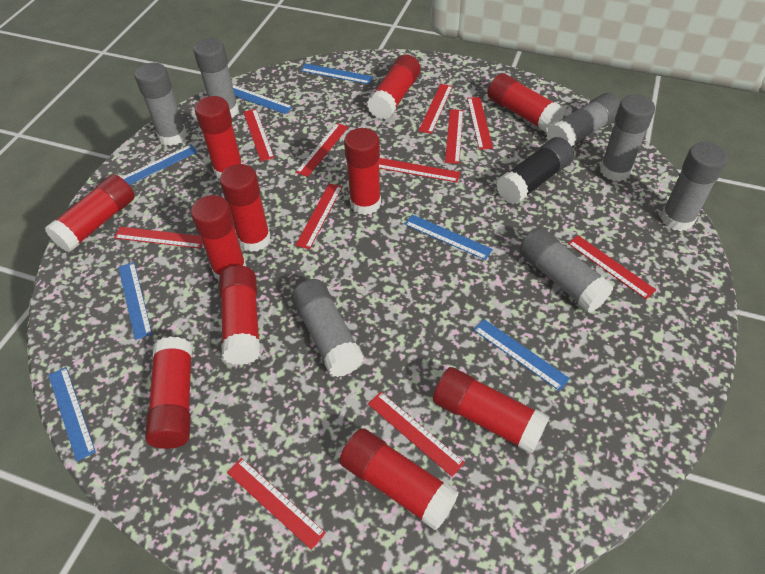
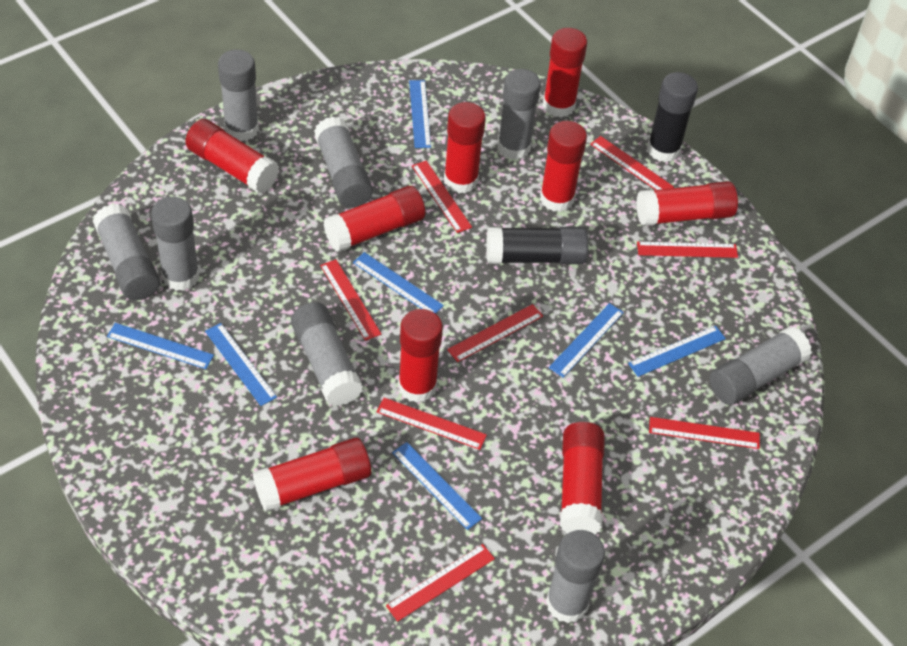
black glue stick: [496,137,574,204] = 1 -> [486,227,588,264] [647,72,698,162] = 2
grey glue stick: [135,63,187,146] [193,38,239,118] [291,279,364,377] [519,228,613,313] [546,93,620,147] [600,95,655,181] [661,142,728,231] = 7 -> [93,204,160,300] [151,197,200,291] [218,50,259,141] [291,302,363,406] [314,116,373,207] [497,69,541,160] [546,530,605,623] [710,327,812,405] = 8
red glue stick: [45,174,135,252] [145,336,192,449] [191,195,247,281] [195,96,243,179] [219,265,261,365] [220,164,271,252] [339,428,459,530] [344,128,381,215] [367,54,421,120] [433,367,550,454] [488,73,565,132] = 11 -> [185,119,279,193] [253,437,371,512] [323,186,425,252] [398,309,443,403] [444,102,486,194] [540,121,587,212] [543,28,587,118] [560,422,605,535] [636,181,738,226] = 9
red ruler: [114,227,203,248] [227,458,326,550] [243,109,274,161] [295,183,343,249] [296,123,348,177] [368,392,465,477] [379,158,460,182] [419,84,453,134] [445,109,463,164] [467,97,493,150] [568,235,656,299] = 11 -> [320,259,381,341] [377,398,487,450] [386,544,495,622] [412,161,472,233] [447,304,543,362] [590,136,674,190] [637,241,738,258] [649,417,760,449] = 8

